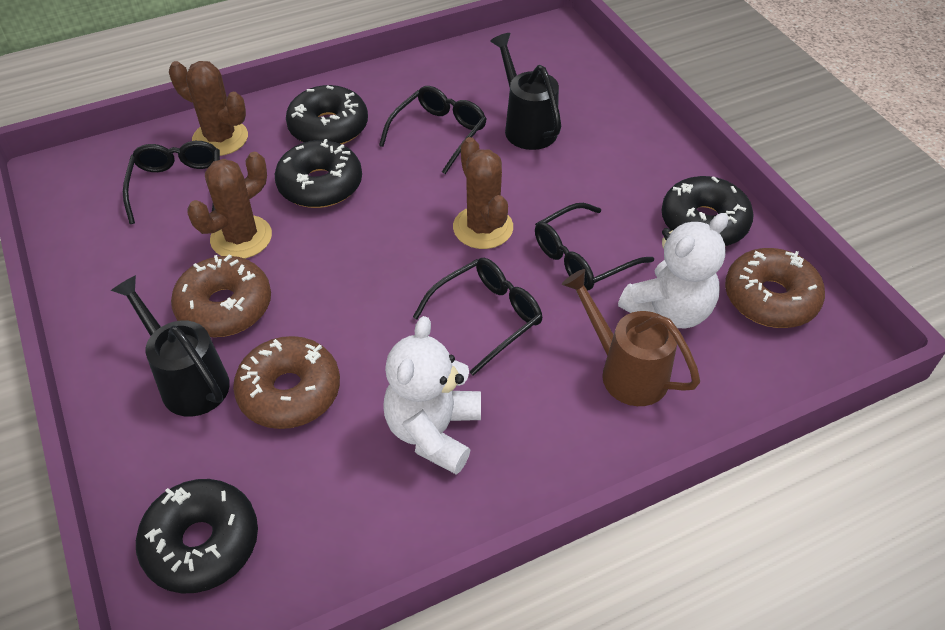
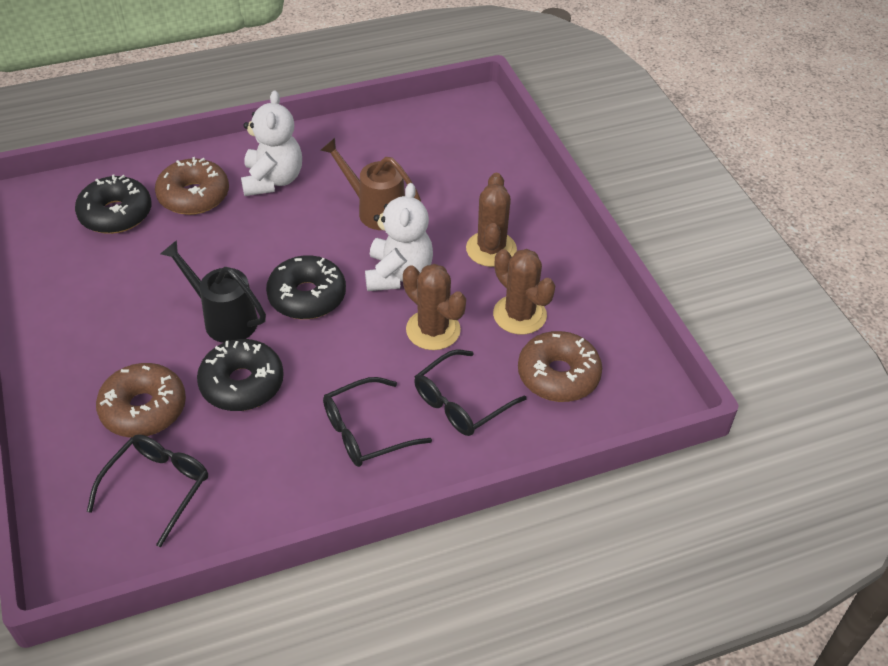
black donut: [136,479,258,593] [275,139,362,208] [286,85,368,144] [661,176,754,246] = 4 -> [75,174,151,234] [197,339,284,411] [266,255,346,319] = 3
black glasses: [123,141,220,224] [379,86,487,174] [413,258,543,376] [535,203,654,290] = 4 -> [87,435,208,547] [323,377,432,467] [414,349,527,436] = 3
black watering can: [111,275,230,417] [490,33,561,150] = 2 -> [160,240,266,343] = 1

